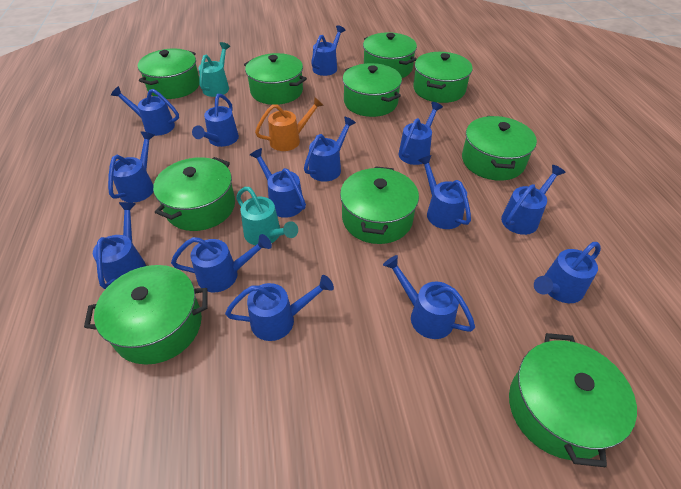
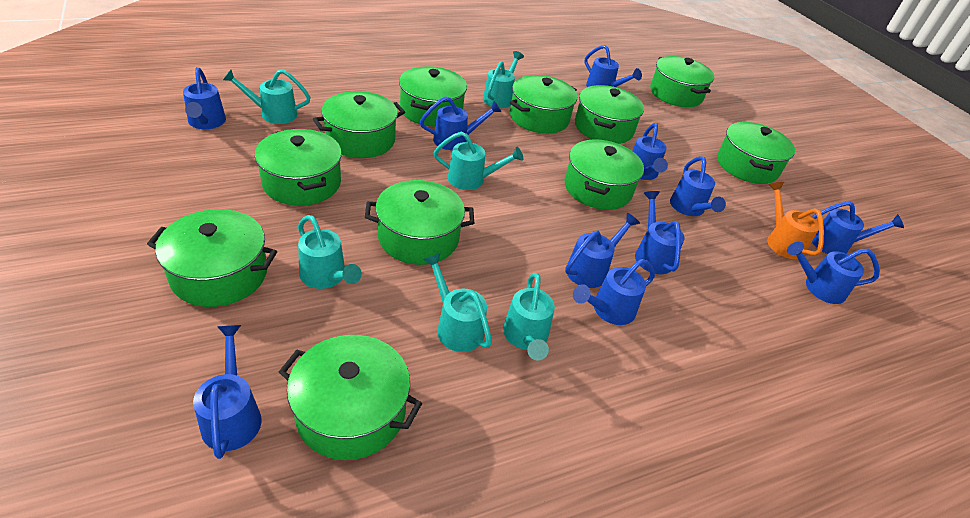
blue watering can: [93,202,146,289] [108,131,155,203] [111,86,179,136] [171,234,272,292] [192,94,239,147] [225,275,334,341] [250,148,306,218] [304,117,356,182] [311,25,345,76] [383,255,475,339] [399,102,443,165] [418,155,471,229] [501,165,566,235] [534,242,601,303] = 14 -> [183,67,226,129] [193,325,262,459] [420,96,501,150] [565,213,640,288] [573,259,655,325] [584,45,642,87] [632,123,668,180] [635,191,684,274] [670,156,726,216] [787,242,880,304] [812,201,904,254] = 11
green pot: [84,265,207,365] [138,49,200,99] [153,157,235,231] [244,53,307,105] [340,166,419,244] [342,63,402,117] [363,32,417,78] [413,52,473,103] [462,116,537,181] [509,333,637,467] = 10 -> [147,209,277,307] [255,129,342,206] [279,335,422,460] [313,91,405,158] [365,180,474,265] [399,66,467,127] [510,75,577,134] [565,139,644,210] [575,85,644,144] [650,56,714,107] [717,122,795,184] = 11
turquoise watering can: [198,42,230,97] [236,187,298,245] = 2 -> [223,69,310,124] [298,215,362,289] [423,253,492,352] [433,131,523,190] [483,51,524,108] [503,273,555,360] = 6

